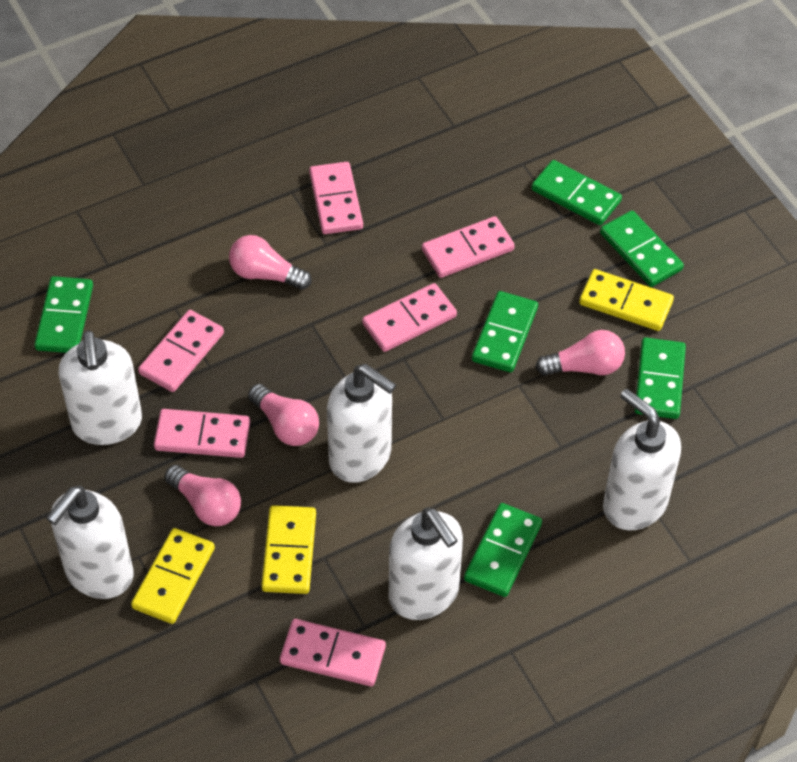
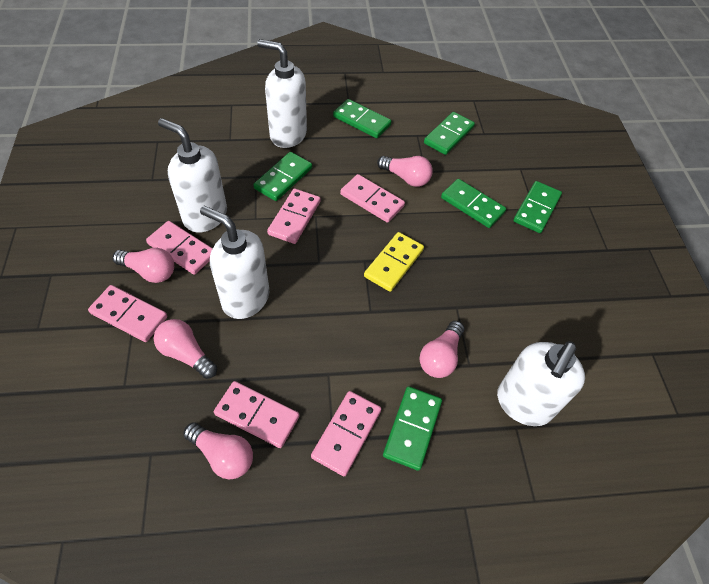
pink light bulb: [165,465,241,526] [229,235,311,290] [248,384,319,446] [535,330,625,376] = 4 -> [112,248,174,283] [154,319,217,379] [183,422,253,479] [377,156,433,187] [420,321,464,378] = 5
white soap dispenser: [46,486,133,599] [58,330,142,445] [327,364,396,483] [389,507,463,620] [603,389,681,530] = 5 -> [158,118,227,232] [200,206,269,319] [257,39,307,148] [497,341,585,426] = 4
yellow domino: [131,528,215,624] [261,505,316,594] [579,269,674,331] = 3 -> [364,232,424,292] = 1

